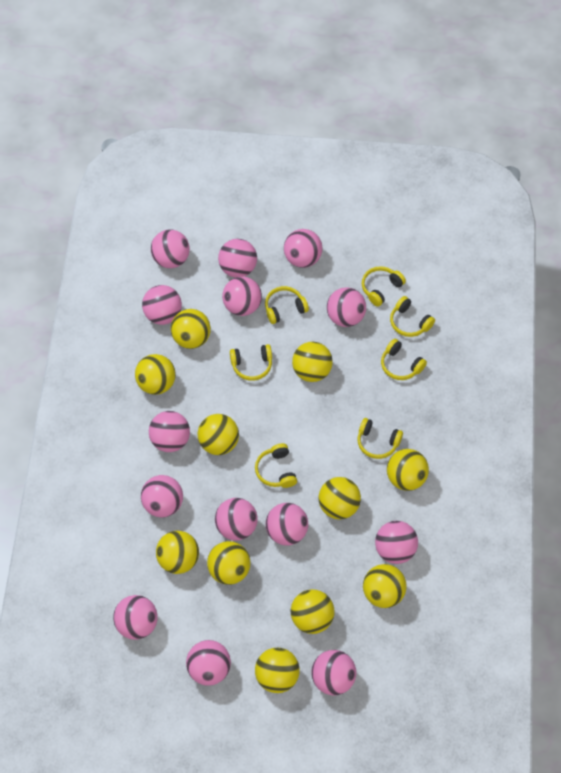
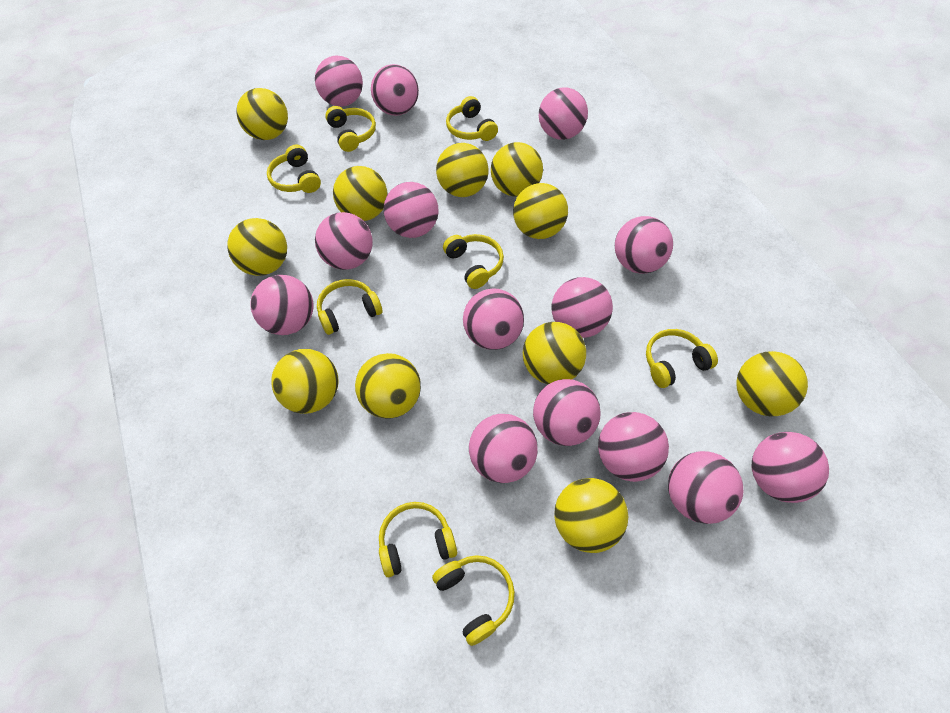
yellow headphones: [230,344,272,381] [255,443,297,488] [265,286,309,324] [358,418,403,459] [362,266,406,307] [381,339,427,380] [390,296,435,337] = 7 -> [267,145,321,193] [317,279,382,335] [325,106,376,152] [379,502,457,577] [432,555,515,646] [443,234,504,289] [446,96,498,141] [646,329,718,388] = 8

